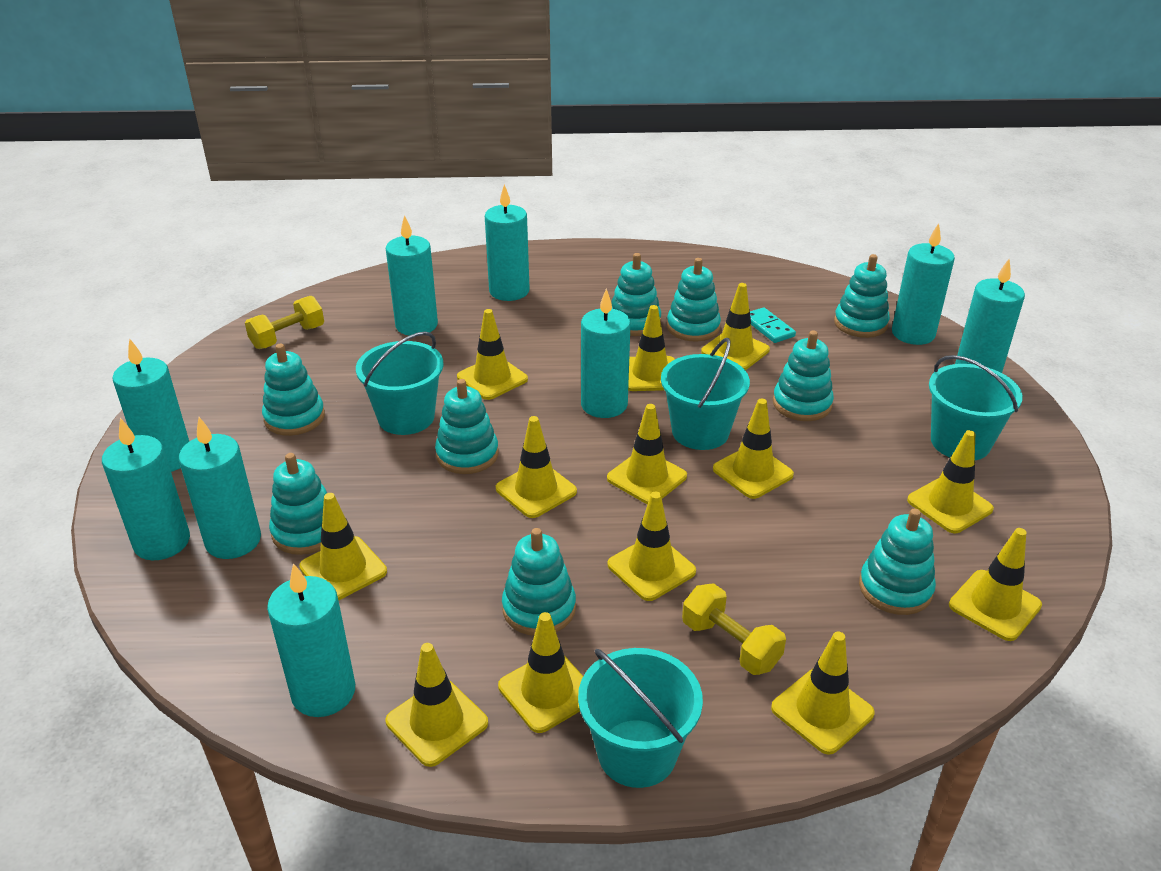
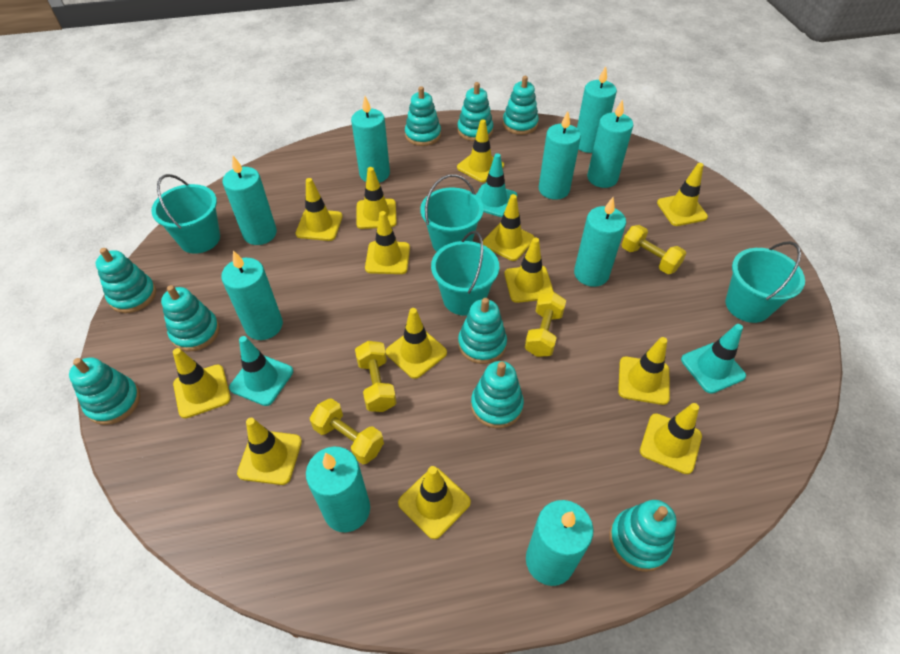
turquoise domino: [750,307,796,343] = 1 -> none = 0
turquoise traffic cone: none = 0 -> [229,336,293,406] [476,153,517,217] [681,324,746,394] = 3
yellow dumbbell: [245,296,324,349] [682,584,786,675] = 2 -> [310,398,384,464] [355,341,396,412] [525,292,566,357] [622,225,686,274] = 4

